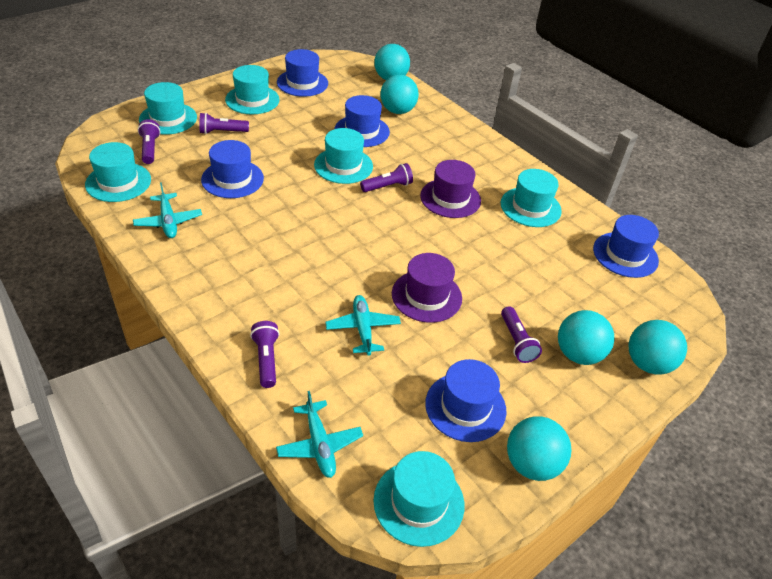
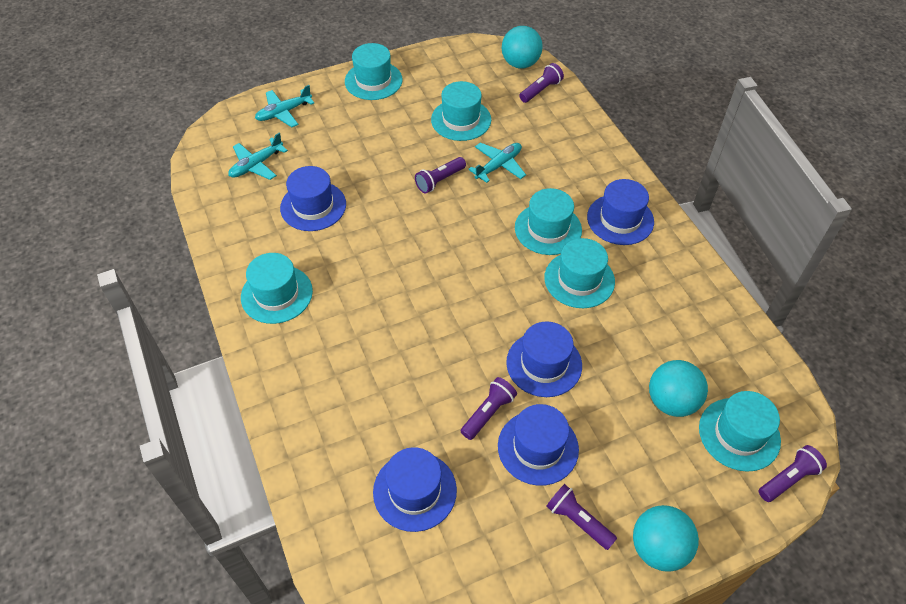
purple hat: [392,253,462,323] [420,160,481,218] = 2 -> none = 0
turquoise ball: [374,44,410,80] [380,75,419,114] [507,417,572,481] [558,310,614,365] [629,320,687,375] = 5 -> [502,26,543,68] [633,505,699,572] [649,360,708,417] = 3

